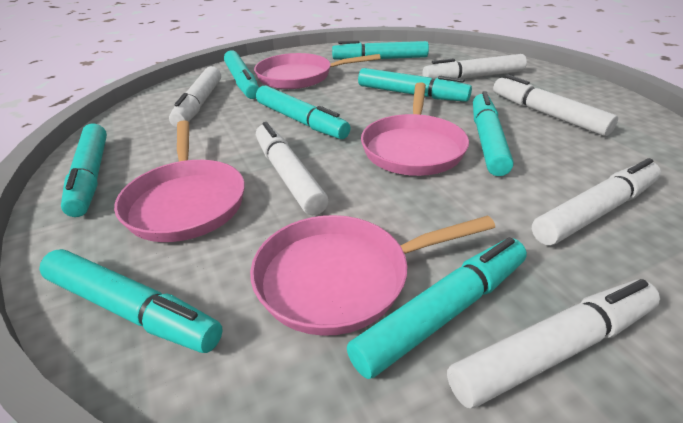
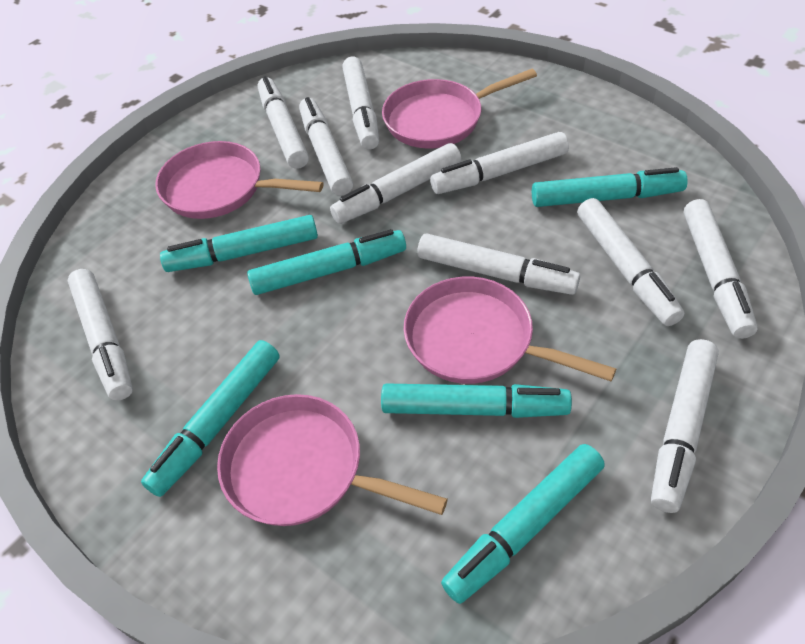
turquoise marker: [39,249,222,353] [61,124,107,217] [224,50,259,99] [256,86,350,139] [332,40,429,60] [347,237,527,379] [358,68,472,102] [473,91,514,176] = 8 -> [141,340,280,497] [160,215,318,272] [247,229,406,295] [381,383,572,418] [441,444,605,604] [532,167,688,207] = 6
white marker: [169,66,221,127] [256,122,329,215] [423,54,527,79] [447,279,660,408] [493,75,618,136] [532,158,661,245] = 6 -> [68,269,133,401] [257,76,309,169] [299,97,353,196] [330,143,461,224] [342,57,379,150] [418,233,580,295] [430,132,569,194] [577,198,684,326] [651,339,719,513] [684,199,758,339] = 10

